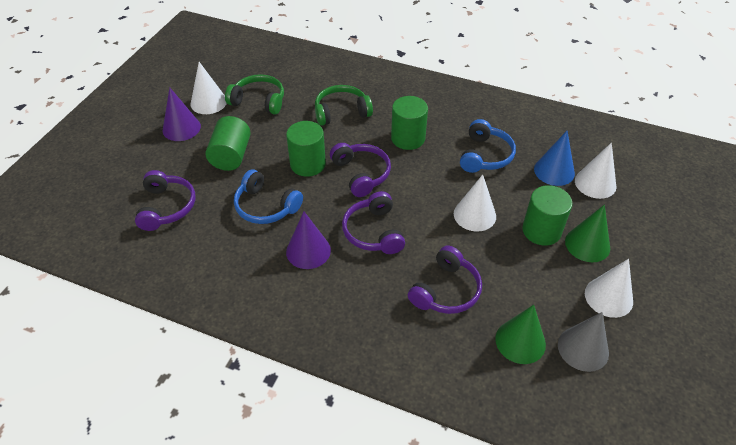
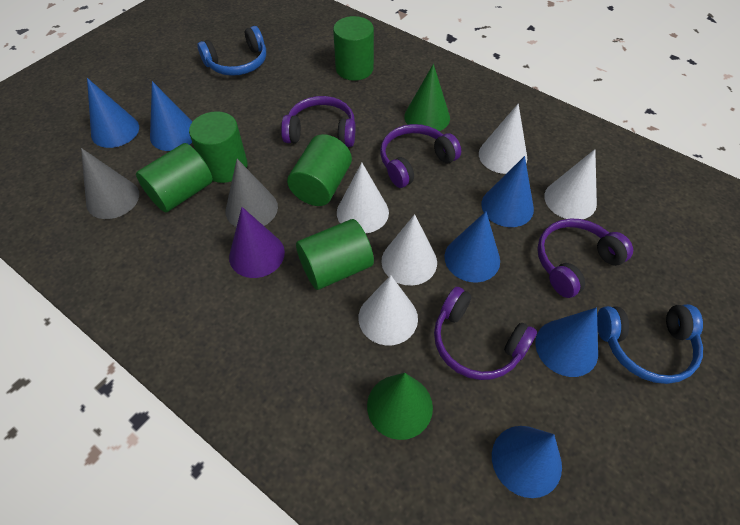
blue cone: [534,131,575,186] = 1 -> [87,78,139,148] [150,81,192,151] [444,211,500,282] [481,156,534,227] [492,426,562,498] [535,307,598,377] = 6
green cylinder: [205,116,251,171] [286,121,326,177] [391,96,428,150] [522,185,573,246] = 4 -> [136,143,213,212] [189,111,248,183] [287,134,352,206] [296,219,374,290] [333,16,374,81] = 5
green headphones: [225,74,284,115] [315,85,373,126] = 2 -> none = 0
grey cone: [558,312,609,372] = 1 -> [81,148,139,219] [226,159,278,227] = 2
purple cone: [163,87,201,141] [286,212,331,269] = 2 -> [229,207,285,278] = 1
white cone: [191,62,227,114] [454,175,496,232] [575,143,617,199] [585,259,633,318] = 4 -> [337,163,389,233] [358,275,418,345] [381,214,437,286] [479,104,527,174] [544,149,597,219] = 5

